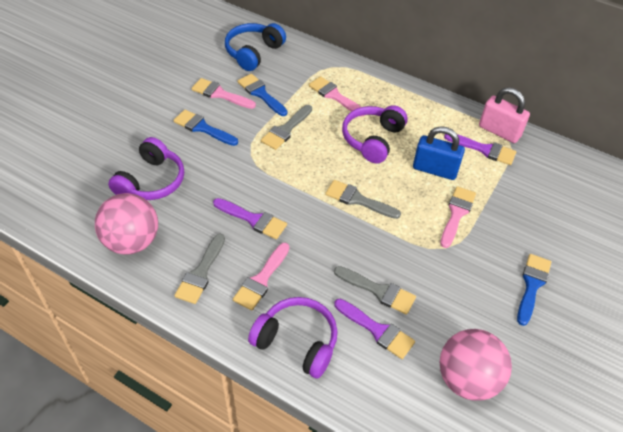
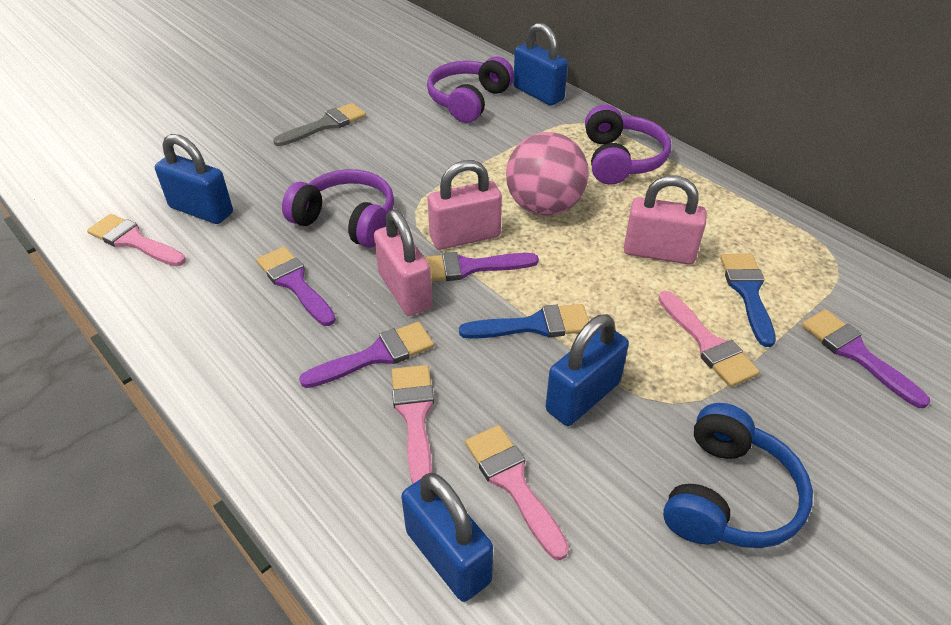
blue brush: [173,110,238,146] [238,74,288,116] [517,254,551,326] = 3 -> [459,304,589,339] [720,254,776,347] = 2
blue padlock: [413,126,465,180] = 1 -> [155,134,233,224] [401,473,493,602] [513,23,568,106] [546,314,629,426] = 4
grey brush: [174,234,225,304] [261,105,312,150] [325,180,401,219] [334,266,416,315] = 4 -> [273,103,366,146] = 1
pink ball: [95,193,158,255] [440,329,512,401] = 2 -> [506,132,589,216] = 1
pink padlock: [479,87,530,143] = 1 -> [374,209,432,316] [428,160,502,250] [624,175,707,265] = 3
purple brush: [213,198,287,239] [334,299,415,359] [444,134,516,165] = 3 -> [256,247,336,326] [299,321,434,388] [424,252,539,281] [801,309,930,408] = 4

